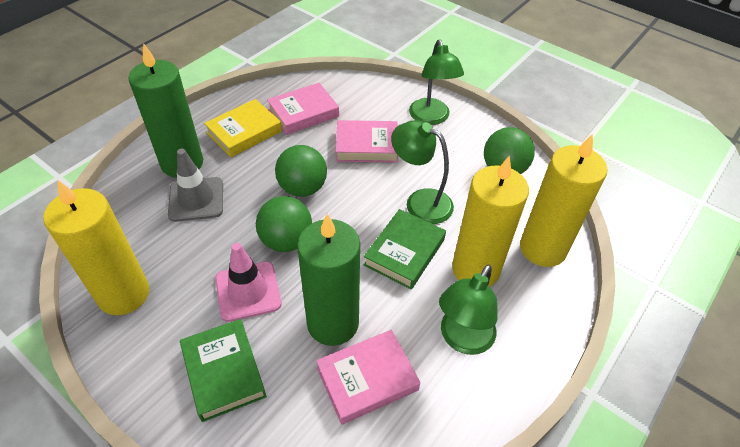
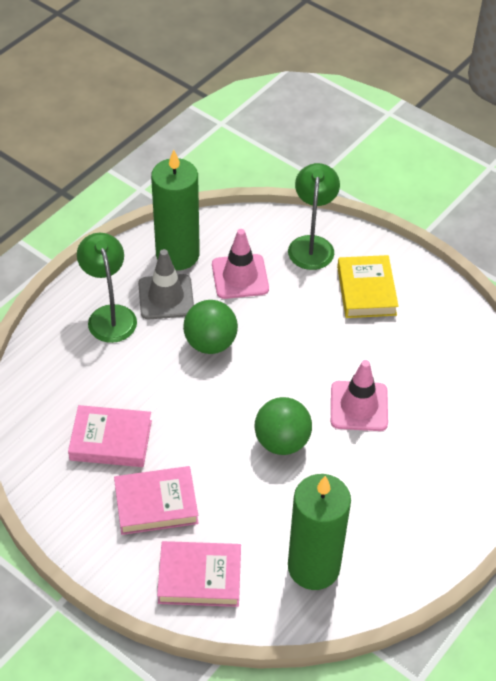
green ball: [256,196,312,252] [275,145,327,197] [484,127,535,174] = 3 -> [183,300,238,354] [254,397,312,455] = 2
green book: [180,319,267,422] [364,209,446,290] = 2 -> none = 0
green lamp: [391,120,454,224] [409,39,464,125] [439,264,498,355] = 3 -> [77,233,137,343] [288,163,340,270] = 2
pink traffic cone: [215,243,281,322] = 1 -> [212,229,269,299] [331,360,388,431] = 2
yellow candle: [43,180,149,315] [452,156,529,287] [520,134,607,267] = 3 -> none = 0

